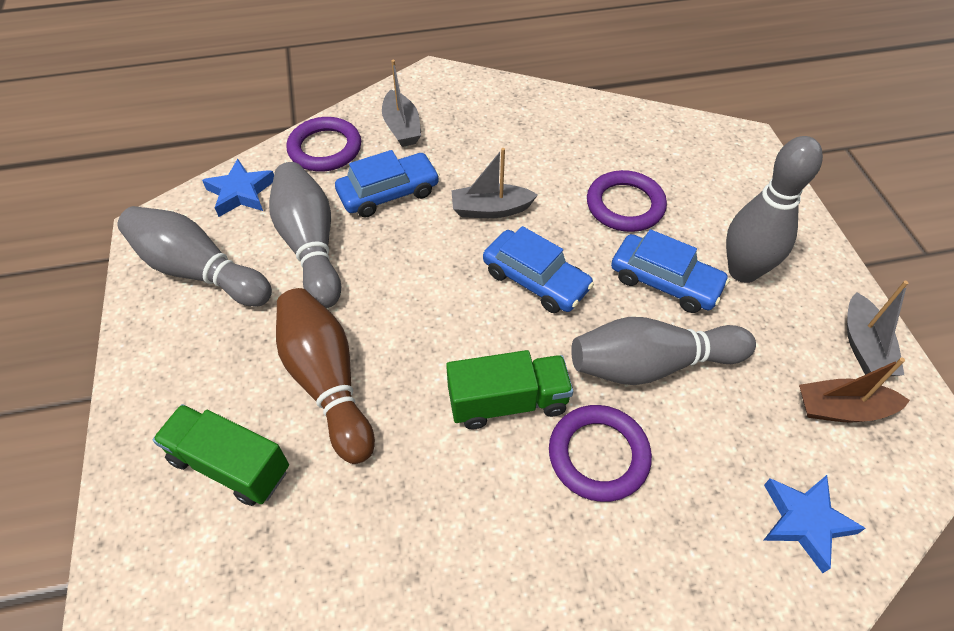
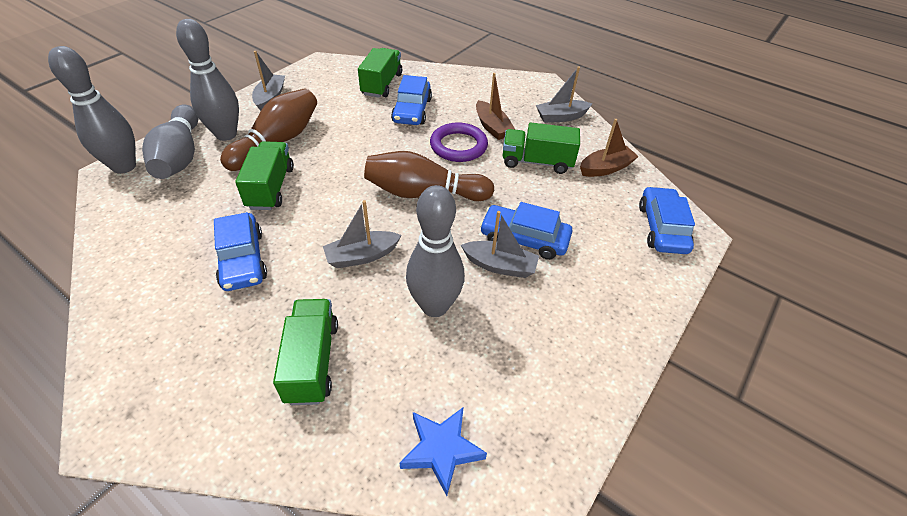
blue car: [335,150,440,217] [483,226,594,313] [611,229,730,313] = 3 -> [214,212,267,291] [391,75,432,125] [480,202,572,260] [639,186,695,254] = 4
blue star: [202,159,274,217] [763,475,866,573] = 2 -> [400,407,487,496] = 1
brown boat: [799,358,910,423] = 1 -> [476,73,515,140] [580,119,639,177] = 2
brown bowling pin: [276,288,375,464] = 1 -> [220,88,317,171] [364,151,494,201] = 2
green truck: [153,404,289,506] [446,350,573,429] = 2 -> [235,141,294,210] [273,299,338,405] [358,48,402,98] [502,123,580,174] = 4
grey boat: [382,60,421,147] [451,148,538,218] [847,281,908,376] = 3 -> [252,51,285,111] [323,200,401,268] [461,211,539,278] [536,66,592,123] = 4
purple ring: [286,117,361,172] [549,405,652,502] [587,170,667,232] = 3 -> [430,123,488,162] = 1

